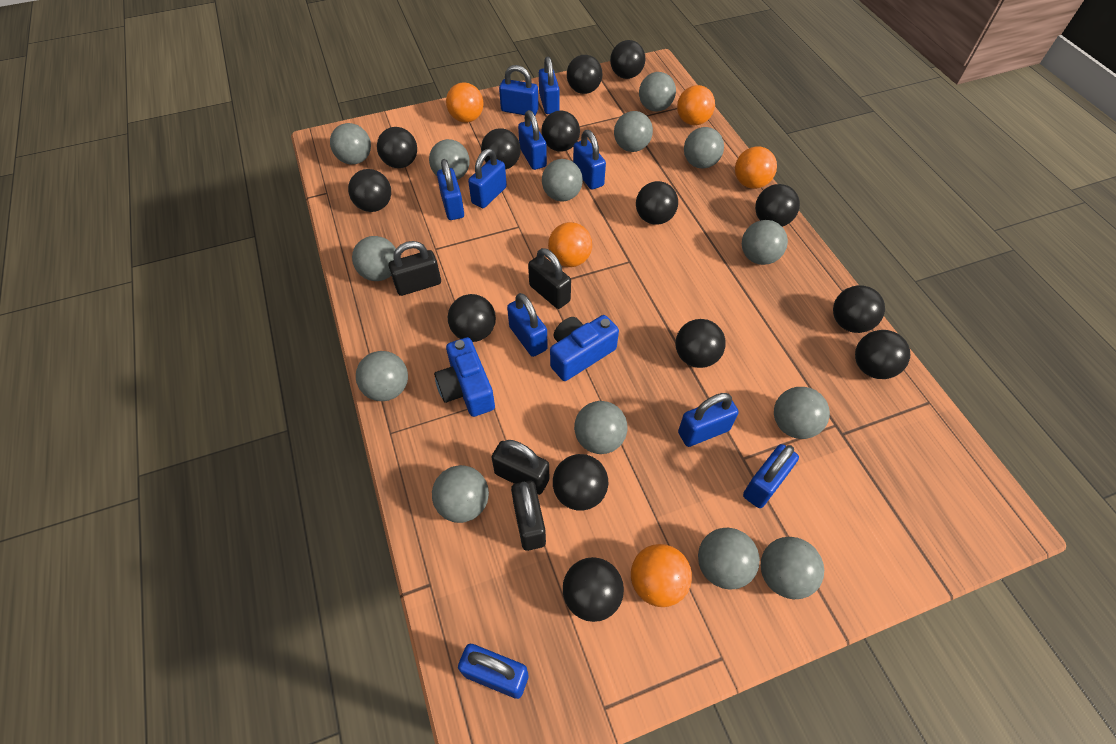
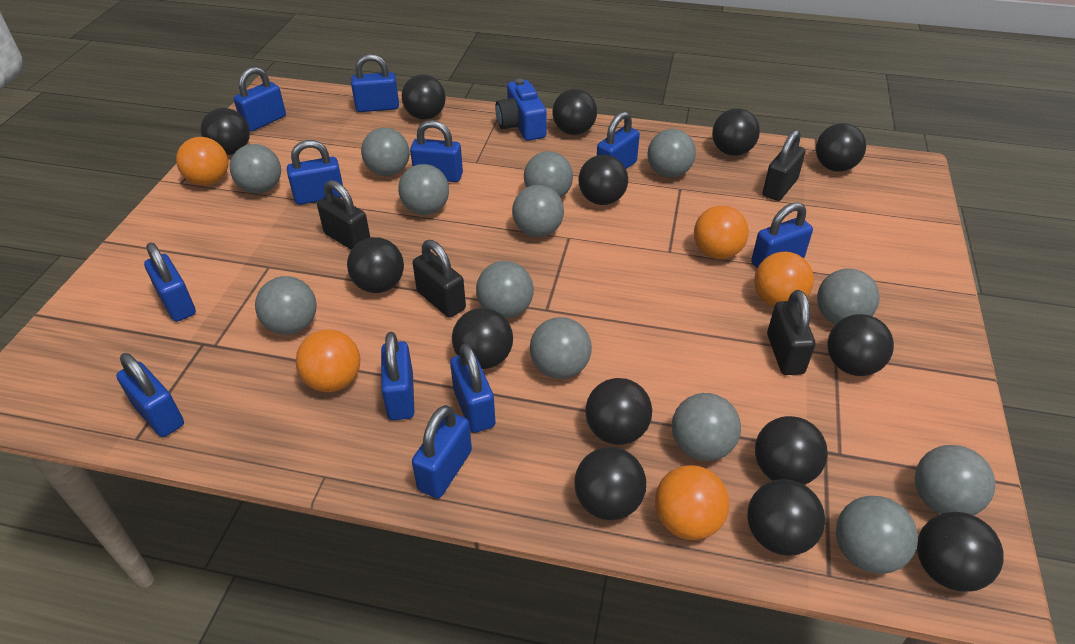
blue camera: [434,337,495,417] [550,315,619,381] = 2 -> [495,79,547,141] = 1
blue padlock: [437,159,464,220] [458,644,529,699] [468,149,507,208] [499,65,539,115] [507,293,548,357] [518,110,547,170] [539,57,560,114] [573,130,606,190] [678,393,739,447] [743,444,799,508] = 10 -> [116,353,184,437] [144,243,196,322] [234,67,286,132] [287,140,343,205] [351,54,399,112] [381,332,414,420] [410,120,463,182] [412,405,472,498] [450,344,496,433] [597,111,640,169] [751,202,813,268] = 11
grey ball: [330,123,371,164] [352,236,396,281] [356,351,408,401] [429,139,470,180] [432,465,489,523] [542,159,583,202] [574,401,627,454] [614,111,653,152] [639,72,676,112] [684,127,724,169] [698,528,760,589] [742,220,788,265] [761,537,824,599] [774,387,830,439] = 14 -> [230,144,281,194] [255,276,316,335] [361,128,410,176] [398,164,449,215] [476,261,534,318] [512,185,564,237] [524,151,573,198] [530,317,592,379] [647,129,696,178] [672,393,741,461] [817,268,880,324] [836,496,918,574] [915,445,995,515] = 13

